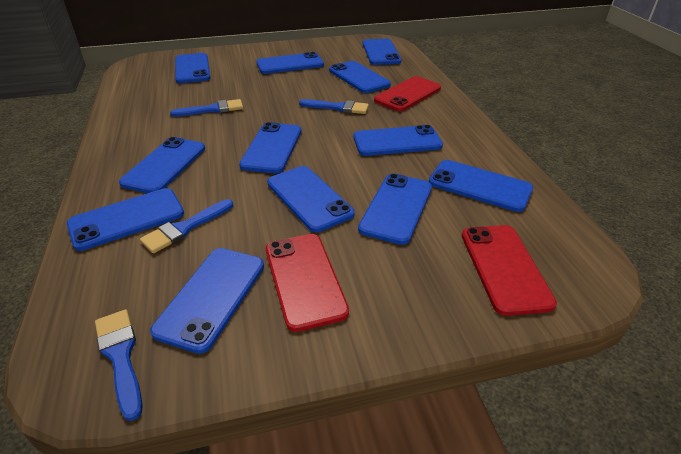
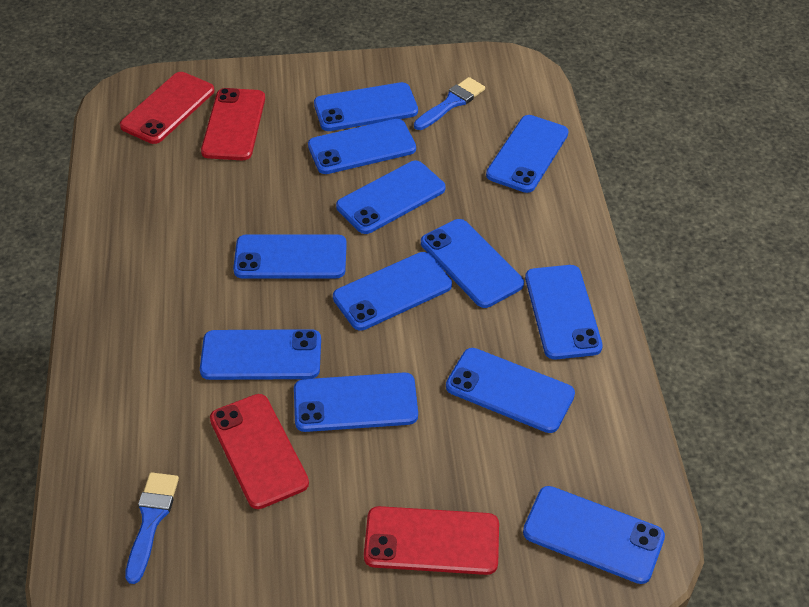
blue brush: [95,309,143,421] [140,199,233,253] [170,99,243,117] [299,99,369,114] = 4 -> [125,472,179,584] [414,77,485,130] = 2
red phone: [266,234,349,332] [374,76,441,111] [462,225,557,316] = 3 -> [120,72,214,144] [201,88,265,160] [210,394,309,509] [364,506,499,575] = 4

